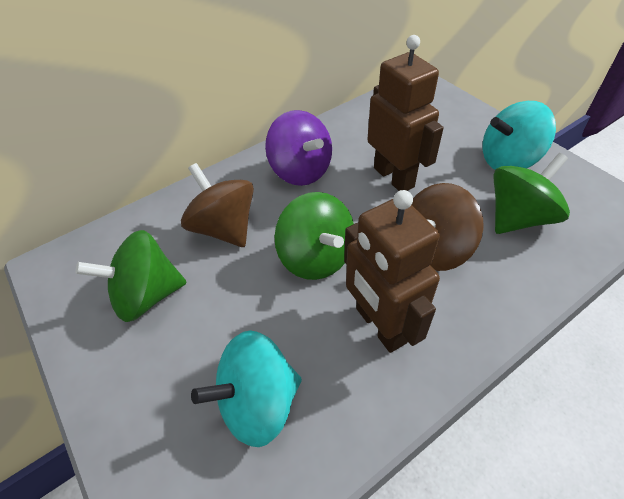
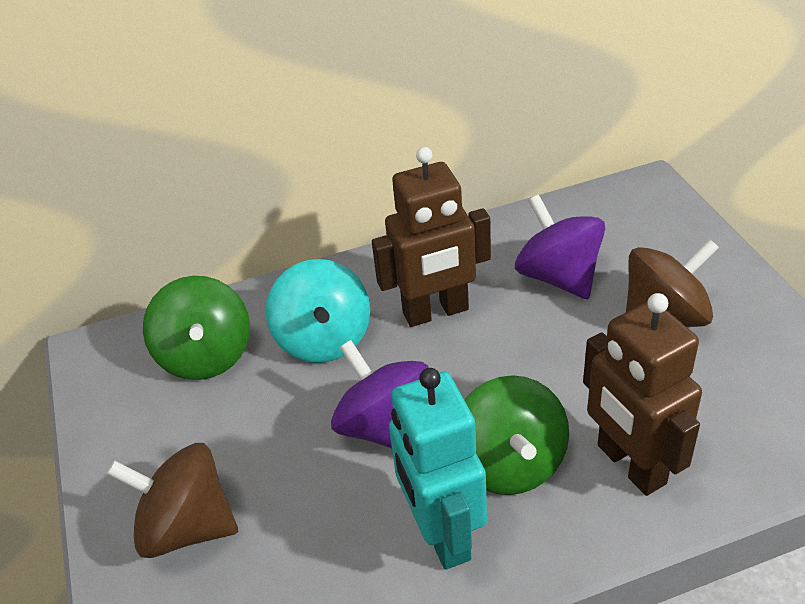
green spinning top: [75,230,187,322] [274,192,354,280] [493,153,570,234] = 3 -> [143,276,250,380] [464,375,569,495] = 2
purple spinning top: [265,110,332,186] = 1 -> [331,340,429,448] [515,195,605,299] = 2
turquoise robot: none = 0 -> [389,368,487,570] = 1
turquoise spinning top: [191,330,302,447] [482,101,556,170] = 2 -> [266,259,370,363] = 1

